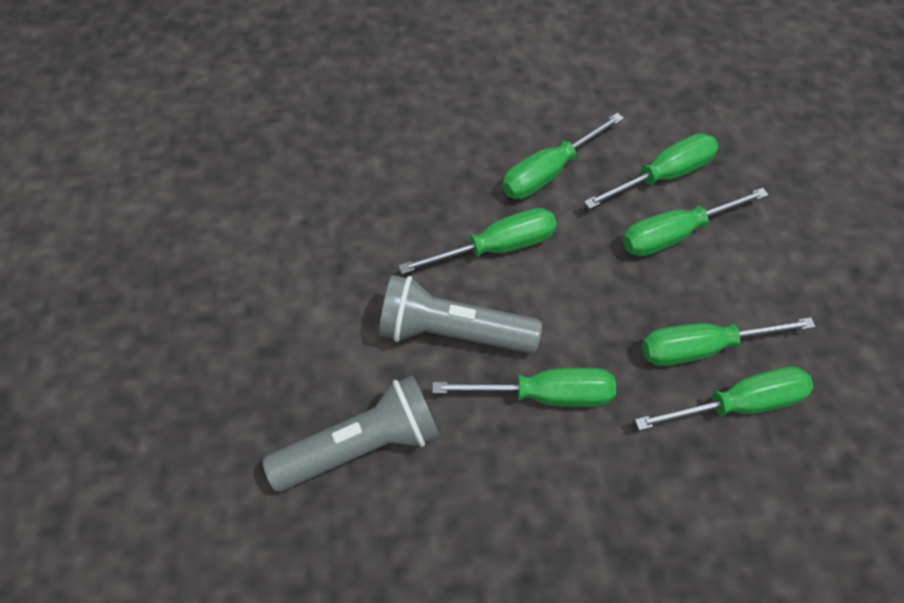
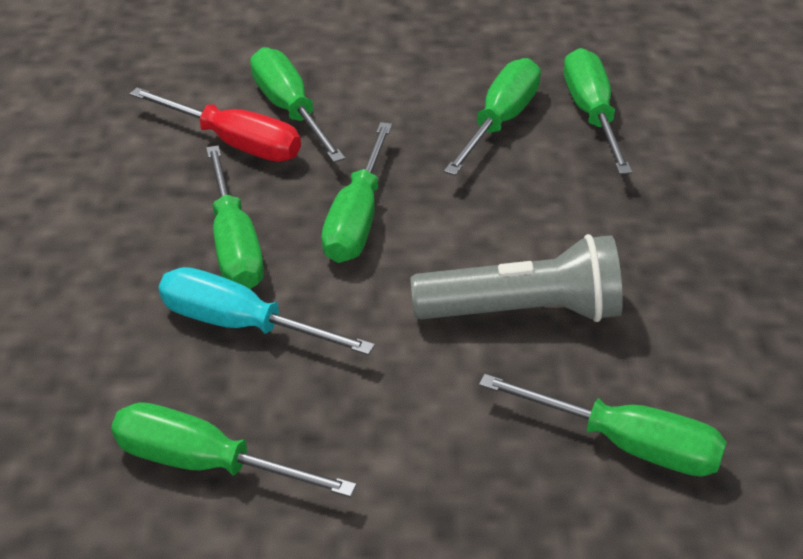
grey flashlight: [263,375,440,492] [379,275,542,354] = 2 -> [410,234,623,322] = 1
red screwdriver: none = 0 -> [130,88,301,162] = 1
turquoise screwdriver: none = 0 -> [159,267,375,355] = 1

